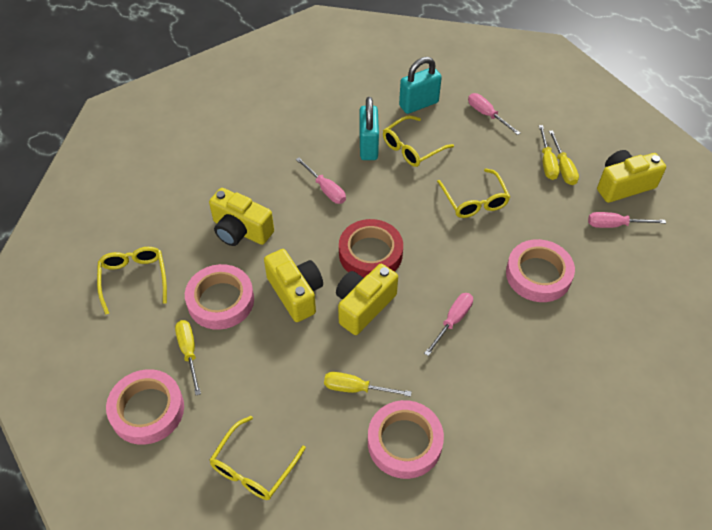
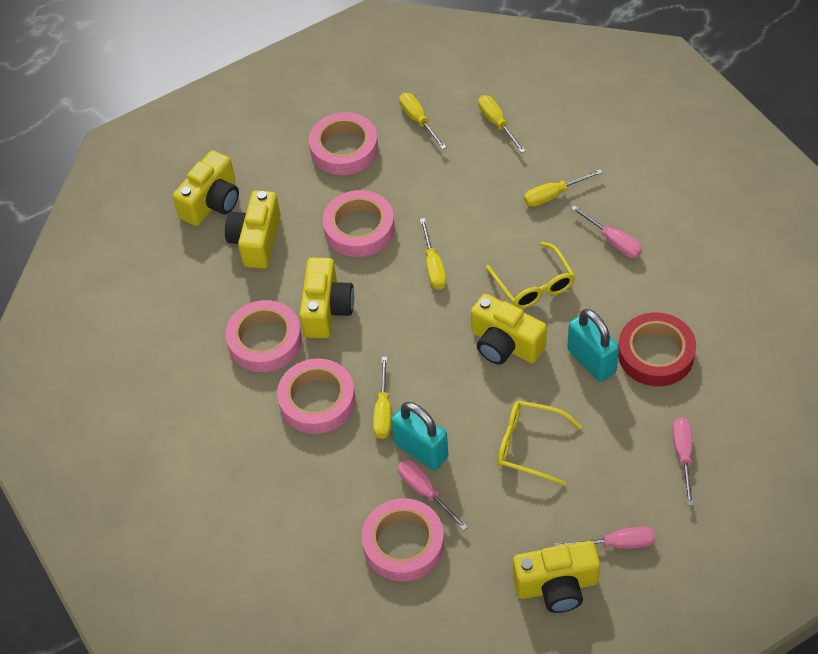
pink tape: [106,369,184,445] [185,264,254,330] [368,400,444,479] [506,239,575,302] = 4 -> [225,300,302,372] [277,358,355,434] [309,112,378,175] [323,190,395,257] [362,498,444,581] = 5
yellow camera: [209,188,274,246] [264,249,323,322] [336,264,398,335] [597,150,666,203] = 4 -> [173,150,239,226] [225,190,281,269] [299,258,354,338] [471,294,547,364] [513,541,600,613] = 5
yellow glasses: [97,247,167,315] [209,416,306,500] [383,115,454,167] [437,169,510,218] = 4 -> [486,242,575,309] [498,401,582,486] = 2
yellow screwdriver: [175,320,201,395] [324,372,412,397] [539,125,560,180] [549,130,579,185] = 4 -> [373,357,391,439] [399,93,446,149] [420,218,447,290] [478,95,526,153] [524,169,603,207] = 5

